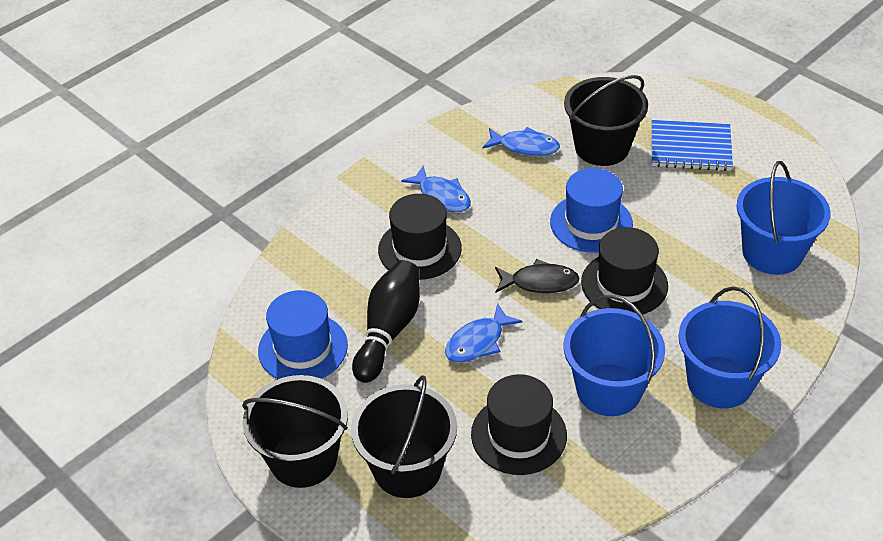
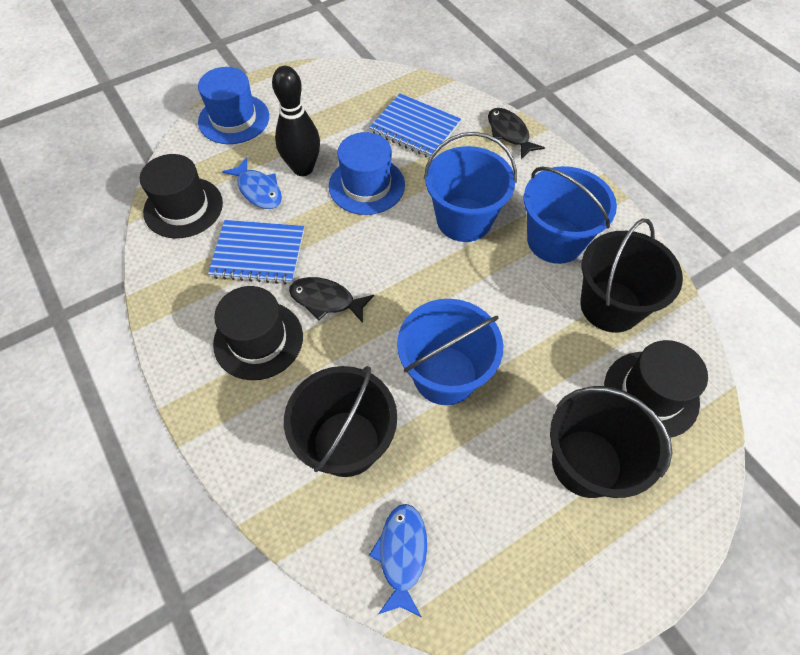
black fish: [495,259,580,293] = 1 -> [289,277,374,323] [488,108,545,159] = 2
blue fish: [401,166,471,212] [445,303,523,363] [483,127,560,156] = 3 -> [222,157,282,209] [369,504,427,617] = 2
blue notebook: [652,120,733,171] = 1 -> [208,220,304,284] [369,94,461,158] = 2

